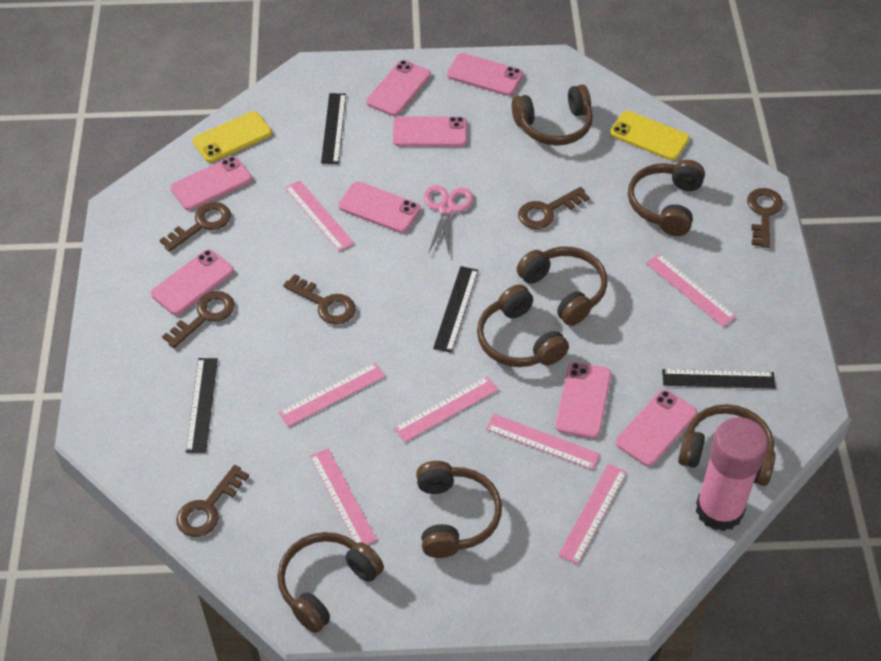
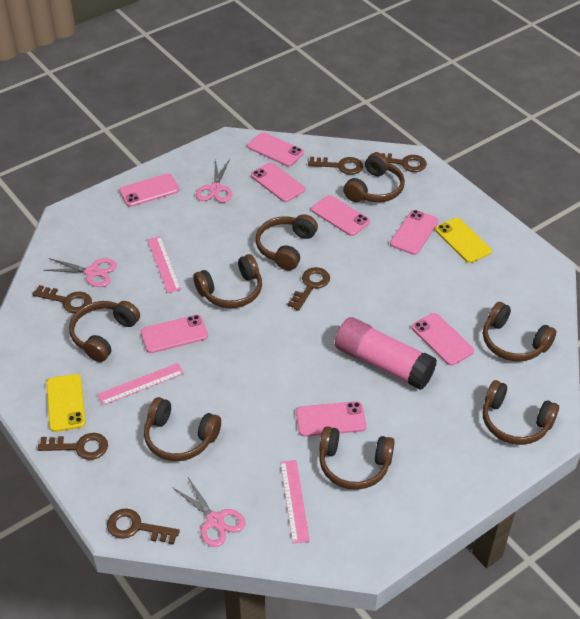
black ruler: [186,358,218,453] [321,93,346,164] [433,266,478,353] [662,369,776,389] = 4 -> none = 0
brown headphones: [277,532,384,633] [416,461,502,558] [477,285,569,367] [512,84,593,146] [517,246,607,326] [628,160,705,236] [678,404,776,486] = 7 -> [69,301,140,362] [144,397,221,461] [193,254,262,308] [256,214,318,270] [319,426,395,490] [343,153,405,202] [483,302,556,361] [483,380,559,445] = 8
pink ruler: [278,363,385,427] [285,180,354,251] [310,448,377,544] [394,376,498,442] [486,414,600,470] [558,464,627,565] [646,254,736,327] = 7 -> [97,363,184,405] [147,236,181,293] [280,460,310,544] = 3
pink scissors: [424,185,473,254] = 1 -> [43,258,117,287] [172,477,245,547] [196,159,232,203] = 3

